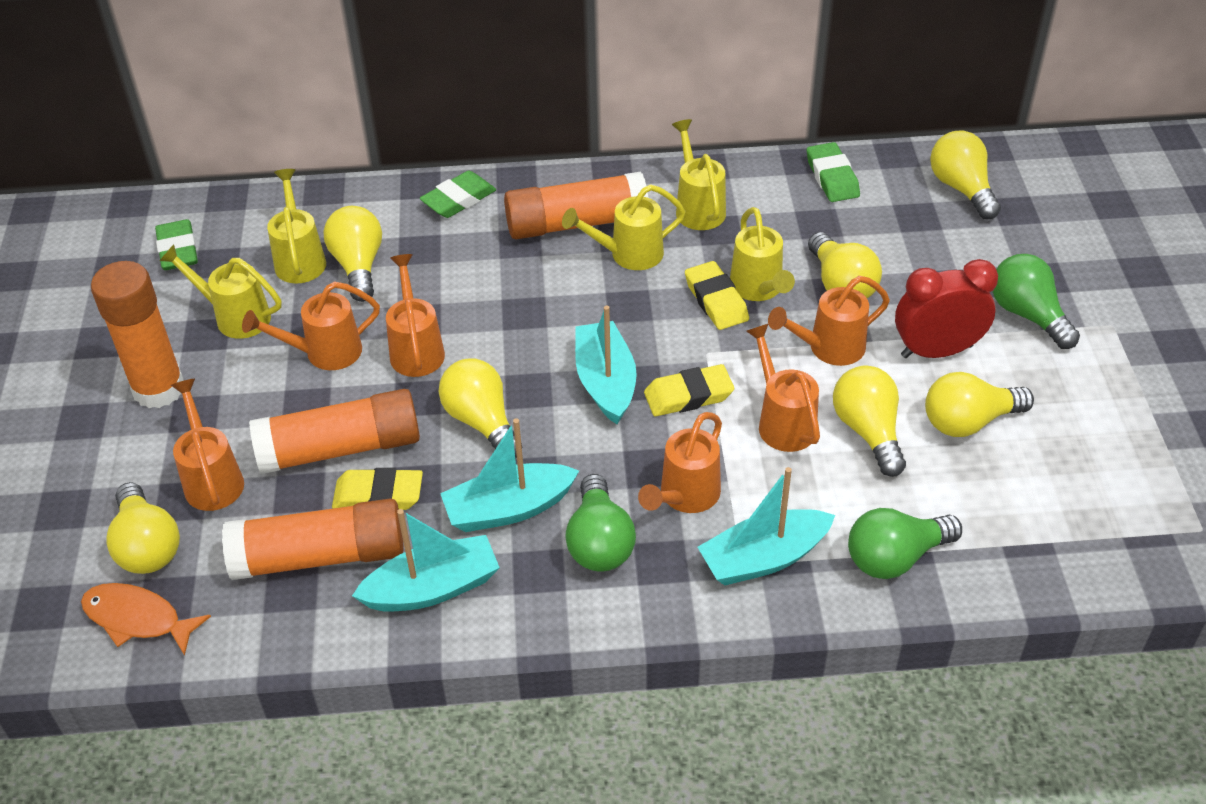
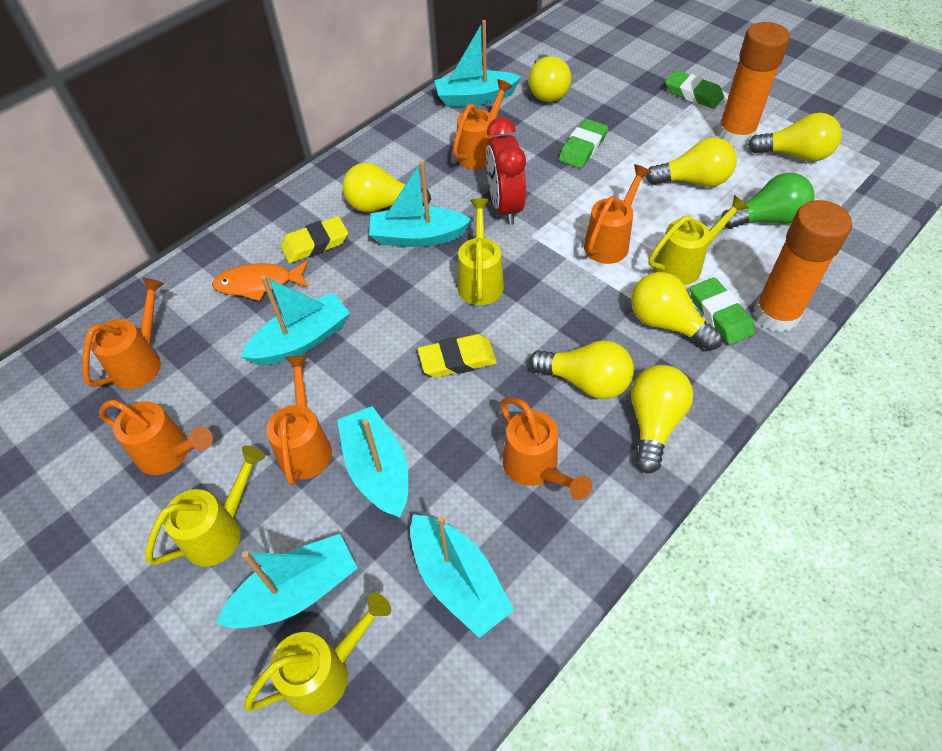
green light bulb: [565,474,636,572] [848,508,962,579] [993,254,1080,349] = 3 -> [721,173,815,229] = 1
orange glue stick: [91,261,184,408] [222,498,404,580] [249,389,420,474] [504,172,648,239] = 4 -> [717,22,790,147] [753,200,852,332] = 2
turquoise boat: [352,509,500,612] [440,418,579,532] [575,306,637,424] [697,467,835,585] = 4 -> [216,534,358,628] [241,275,350,365] [337,406,408,517] [369,161,472,247] [410,514,514,638] [434,20,521,107] = 6
yellow eraser: [332,468,423,510] [644,364,734,416] [685,261,749,330] = 3 -> [280,216,348,263] [418,334,497,378] = 2
yellow watering can: [159,244,281,339] [267,169,326,284] [562,184,686,270] [672,119,726,230] [730,207,795,301] = 5 -> [145,445,265,567] [244,593,391,715] [458,199,504,305] [649,195,748,285] = 4

